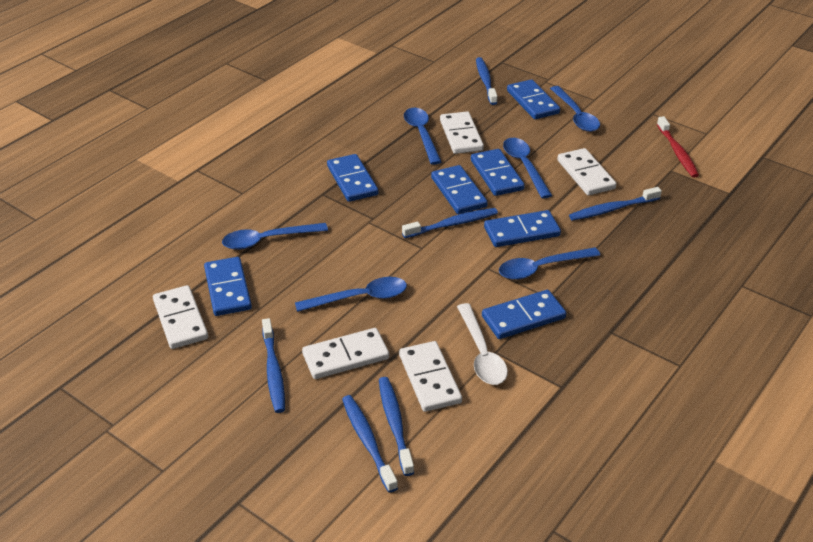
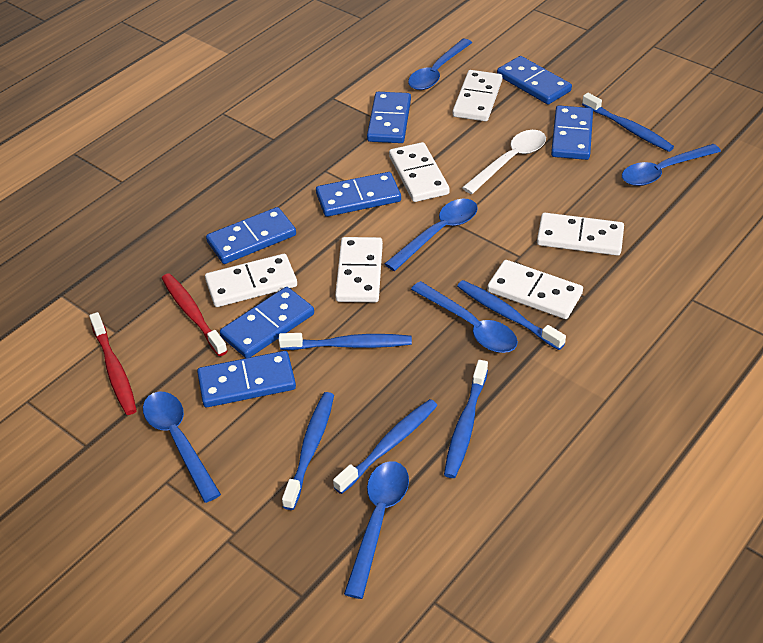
red toothbrush: [657,116,699,178] = 1 -> [89,312,137,415] [162,273,228,356] = 2
white domino: [153,285,208,349] [302,328,389,379] [399,341,462,412] [440,111,484,154] [557,148,616,195] = 5 -> [205,254,297,307] [335,237,383,302] [389,142,450,202] [453,70,502,122] [487,260,583,319] [537,213,624,256] = 6

